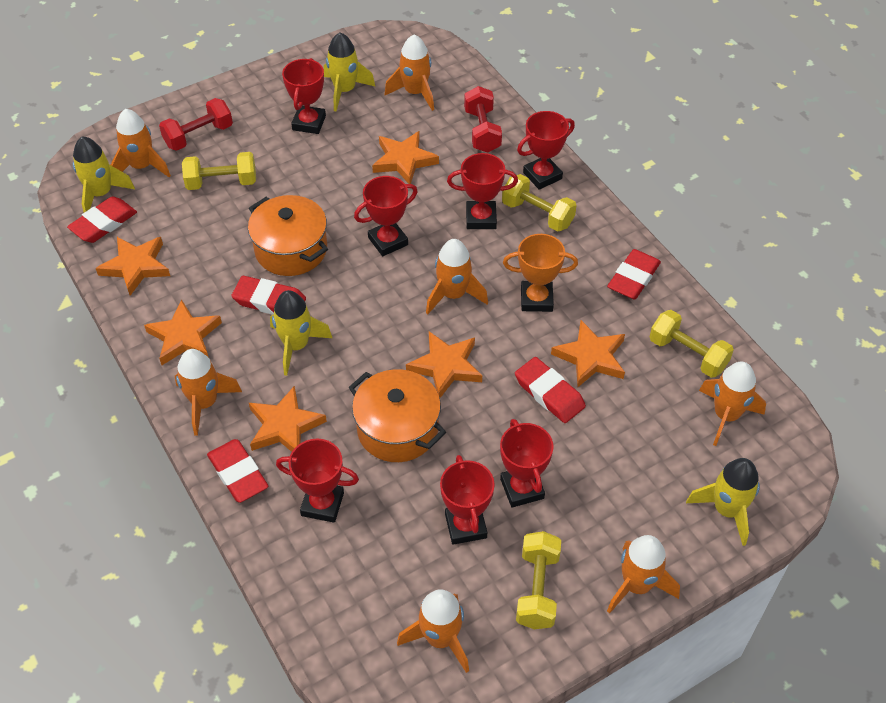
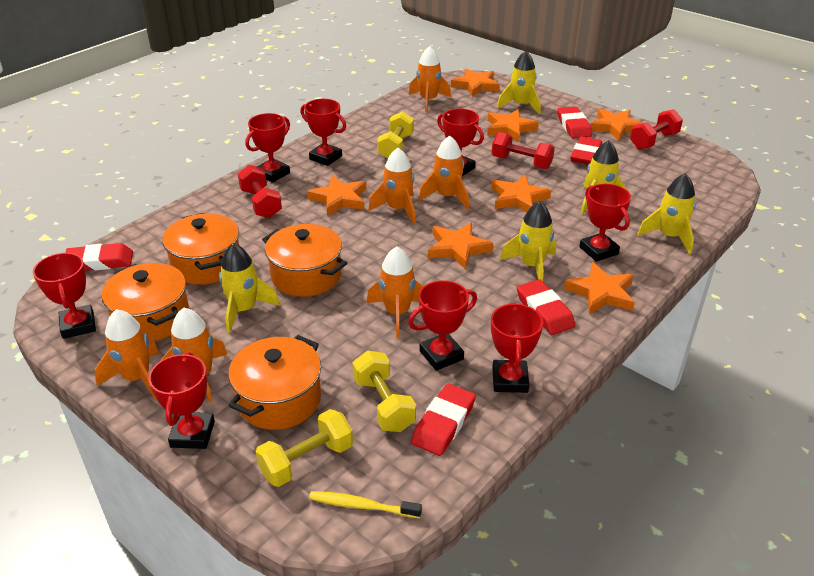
orange pot: [248,195,328,276] [348,369,446,462] = 2 -> [101,263,190,341] [162,213,239,285] [228,335,321,430] [262,224,347,297] = 4
orange rocket: [111,109,171,177] [175,349,242,436] [385,34,434,111] [397,589,469,673] [426,239,488,314] [607,535,680,614] [699,362,766,446] = 7 -> [94,309,159,400] [160,308,227,403] [367,247,424,338] [368,148,416,224] [409,46,451,112] [418,136,469,210] = 6
orange star: [96,237,170,296] [144,299,222,365] [249,385,327,452] [372,131,439,184] [406,331,482,398] [551,320,625,387] = 6 -> [307,175,366,216] [428,223,493,269] [451,69,500,97] [487,109,539,142] [491,175,551,212] [564,262,635,314] [591,109,642,141] = 7
orange trophy: [503,234,578,312] = 1 -> none = 0
red dumbbell: [159,98,233,151] [464,86,502,153] = 2 -> [238,165,282,218] [492,132,555,169] [630,109,683,149] = 3
red trophy: [276,439,359,523] [282,58,326,134] [354,176,418,256] [440,455,495,545] [447,153,518,229] [500,419,553,508] [517,111,575,190] = 7 -> [33,253,96,339] [148,352,215,449] [245,113,290,183] [300,99,346,166] [408,280,477,371] [437,109,484,176] [491,302,543,393] [579,184,631,262] = 8
yellow dumbbell: [182,152,256,190] [502,174,577,232] [516,531,561,629] [650,310,734,378] = 4 -> [255,409,353,487] [353,351,416,432] [377,111,414,159] = 3
yellow rocket: [73,136,135,212] [270,290,332,376] [324,32,376,111] [686,458,760,546] = 4 -> [219,243,280,333] [497,51,540,114] [500,201,556,282] [580,140,629,214] [637,173,696,254] = 5
yellow toothbrush: none = 0 -> [309,491,422,518] = 1

